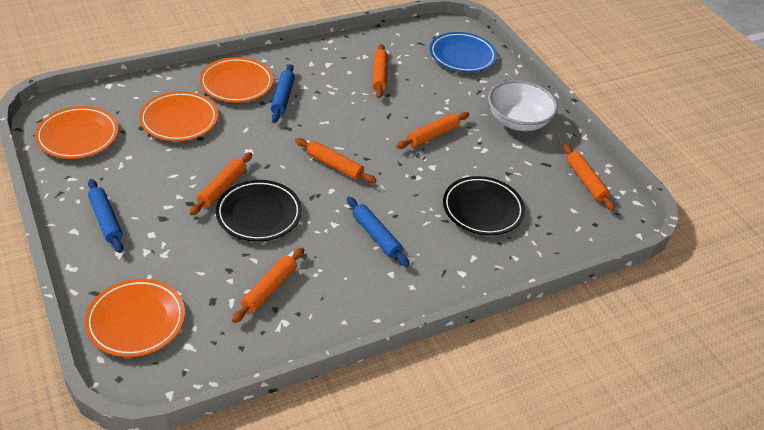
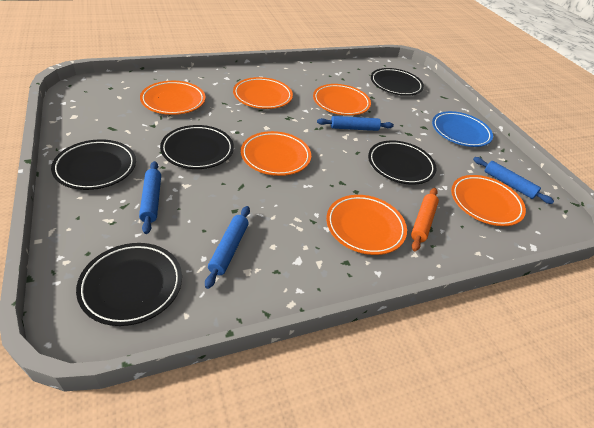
black plate: [216,180,302,241] [443,176,525,235] = 2 -> [51,139,136,190] [76,243,182,326] [160,125,234,169] [368,140,437,185] [371,68,424,96] = 5
blue rolling pin: [88,179,123,253] [271,64,295,122] [347,197,410,267] = 3 -> [139,161,161,234] [205,206,250,289] [317,116,394,131] [473,157,554,204] = 4
orange plate: [35,106,119,159] [85,279,185,357] [139,91,218,141] [200,57,273,102] = 4 -> [140,81,206,115] [233,77,293,109] [241,131,311,176] [313,84,371,116] [326,195,407,255] [451,175,526,226] = 6
orange rolling pin: [190,152,252,215] [232,248,304,323] [295,138,377,183] [373,44,388,98] [397,112,469,149] [563,144,615,211] = 6 -> [411,188,439,251] = 1
white bowl: [488,80,558,131] = 1 -> none = 0

